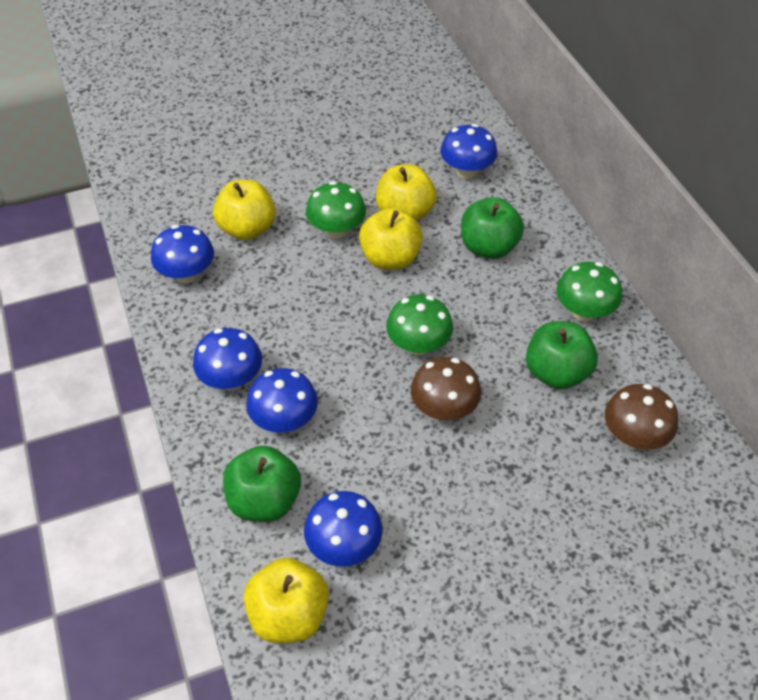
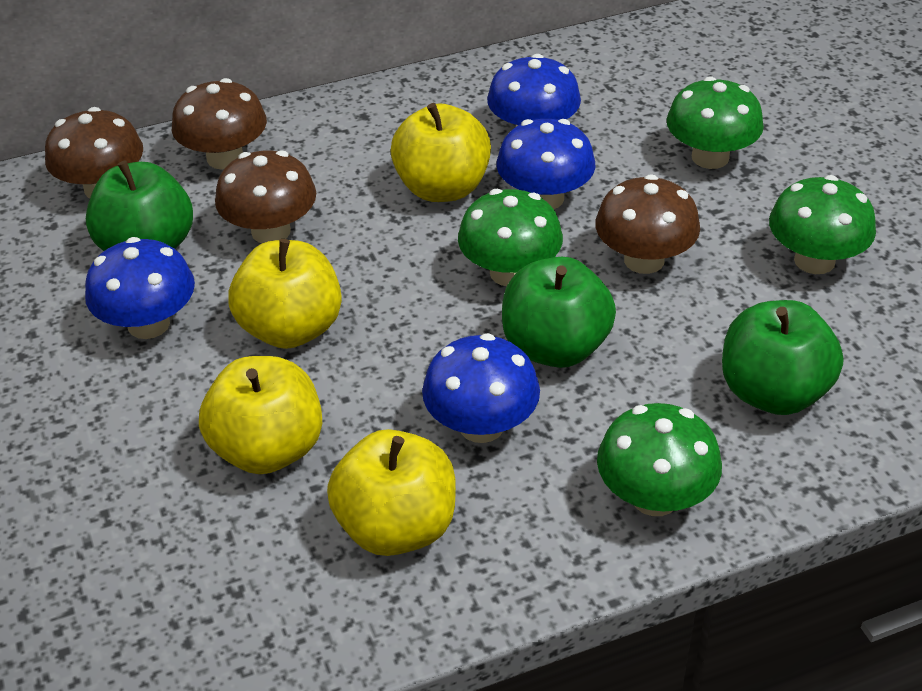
blue mushroom: [151,225,214,283] [193,328,262,390] [246,368,318,433] [304,491,383,567] [440,124,497,179] = 5 -> [85,237,195,339] [422,333,540,443] [487,54,581,126] [497,119,596,209] = 4
brown mushroom: [411,357,481,420] [605,384,678,450] = 2 -> [45,107,143,198] [172,78,267,170] [215,150,316,243] [595,174,700,274] = 4
green mushroom: [306,181,366,239] [386,294,453,355] [556,262,622,321] = 3 -> [458,189,563,286] [597,403,722,516] [667,76,764,169] [769,175,876,274] = 4

